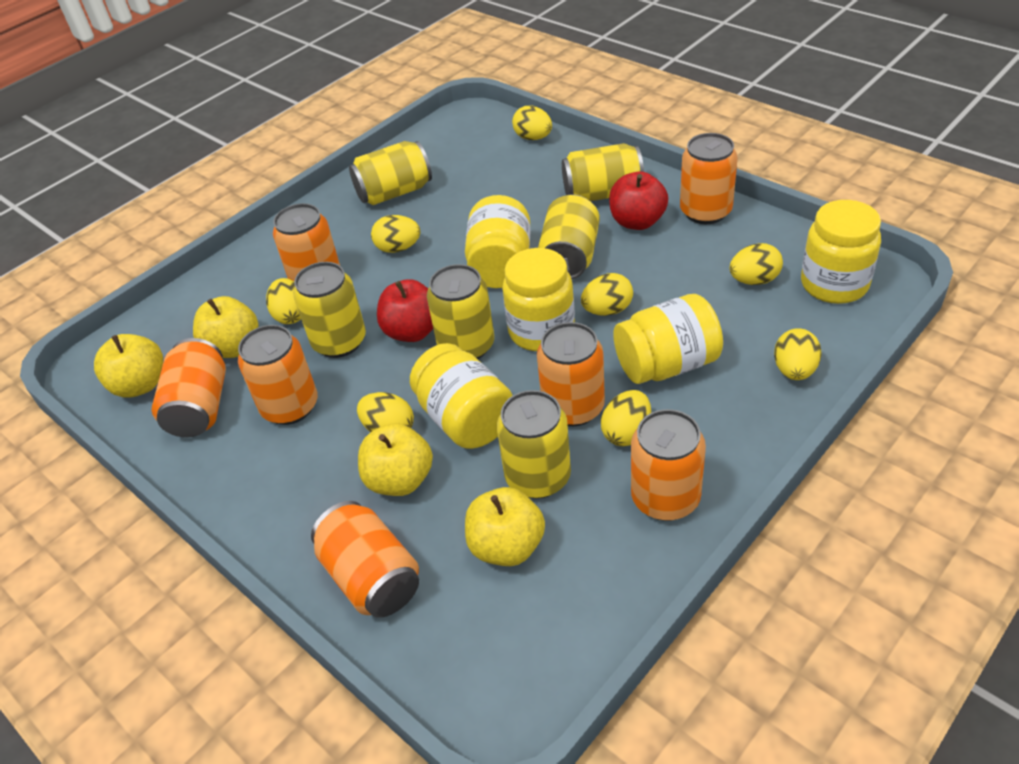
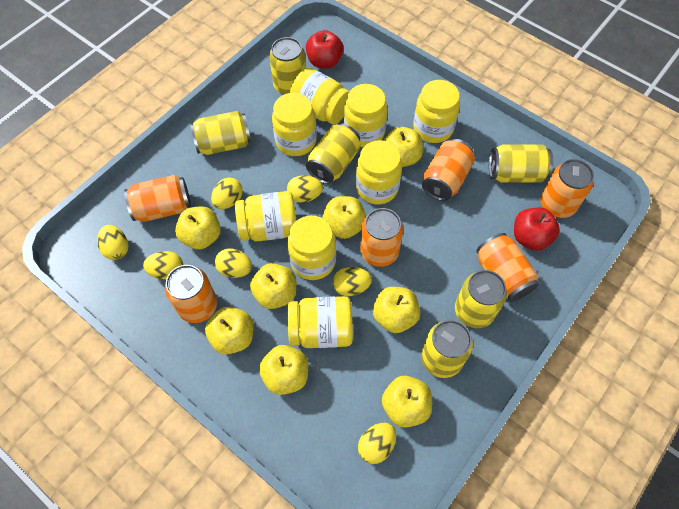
orange can: [152,338,226,437] [238,325,318,425] [273,203,340,281] [311,501,419,618] [537,322,605,426] [631,409,706,521] [680,133,738,224] = 7 -> [124,175,191,222] [165,265,217,323] [360,208,403,267] [422,139,475,201] [476,233,539,302] [540,159,594,218] = 6
yellow apple: [94,334,163,398] [193,296,259,358] [358,423,433,496] [465,487,545,566] = 4 -> [175,207,221,250] [205,307,253,355] [250,263,296,309] [259,345,309,395] [322,196,366,239] [373,287,420,333] [382,376,432,428] [383,127,423,167] = 8
yellow egg: [266,278,301,324] [357,392,414,432] [371,215,420,253] [512,105,552,140] [581,273,633,316] [601,390,651,446] [730,243,783,285] [774,328,821,380] = 8 -> [97,225,128,260] [143,251,183,280] [211,177,243,209] [215,249,252,278] [287,175,323,203] [333,267,372,296] [358,423,396,464] = 7
yellow jar: [410,343,513,449] [465,195,530,288] [502,248,575,351] [613,294,723,384] [801,200,881,304] = 5 -> [235,191,297,242] [272,93,317,156] [287,216,336,280] [288,296,353,348] [290,68,350,125] [344,84,387,147] [356,140,402,205] [413,80,460,143] = 8

